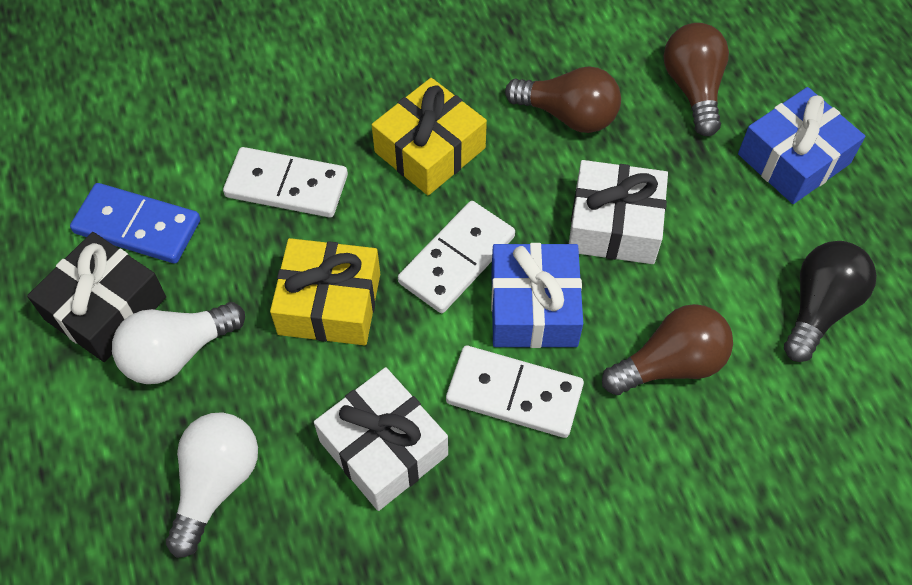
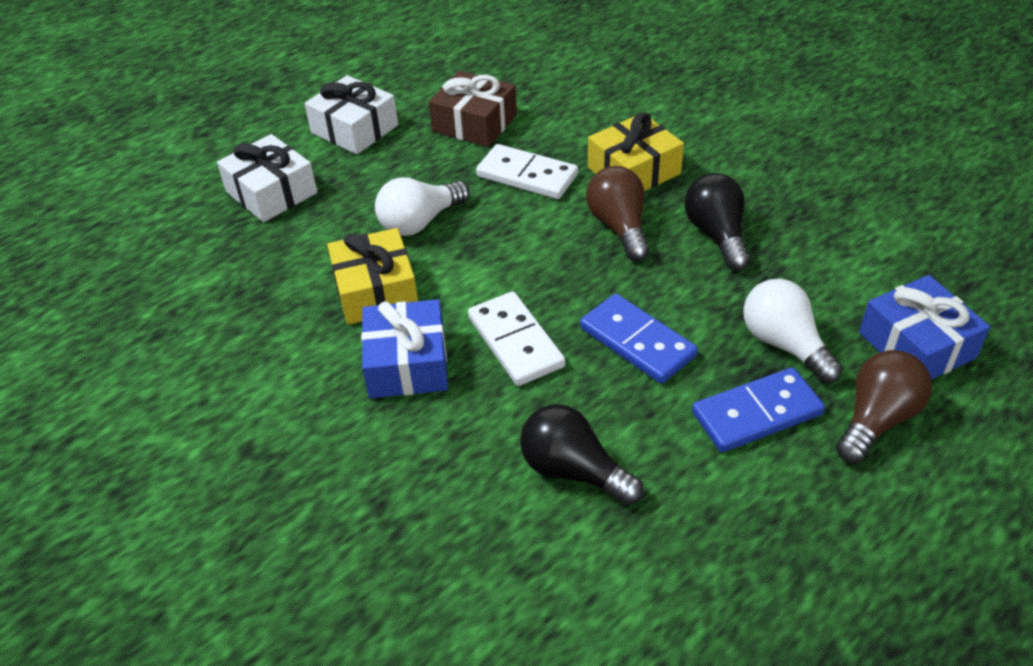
black gift: [27,232,166,362] = 1 -> none = 0
black light bulb: [784,241,877,362] = 1 -> [520,404,644,505] [685,173,750,271] = 2
blue domino: [70,183,200,263] = 1 -> [580,294,698,384] [692,367,825,452] = 2
brown gift: none = 0 -> [429,71,517,147] = 1
brown light bulb: [505,67,621,133] [602,304,733,395] [664,23,729,136] = 3 -> [586,166,650,261] [836,350,932,463] = 2
white domino: [223,147,348,218] [398,201,515,313] [446,346,584,438] = 3 -> [468,291,565,386] [476,144,578,199] = 2

